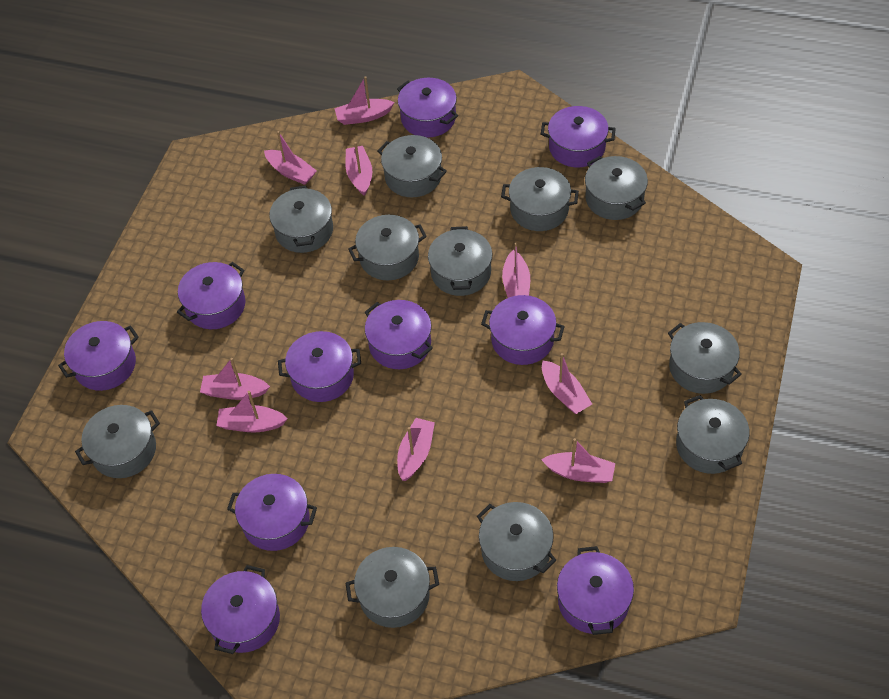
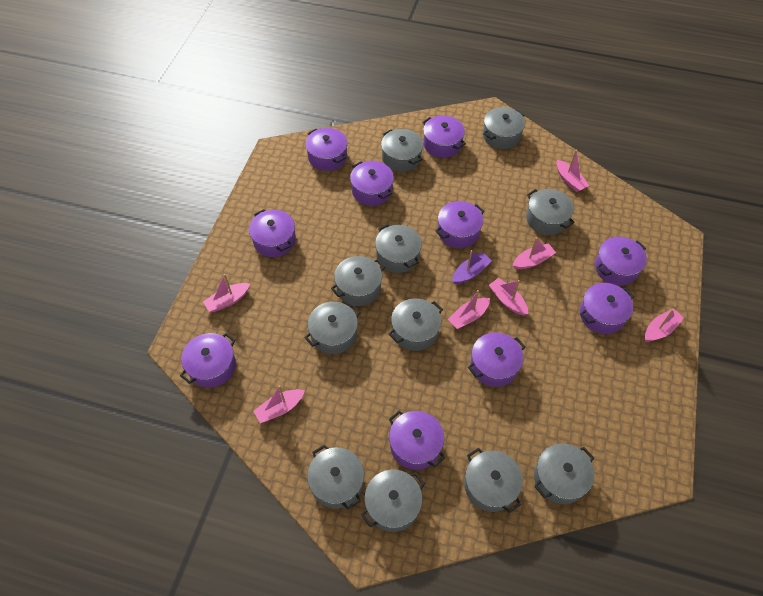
pink boat: [200,358,270,400] [216,391,288,432] [264,131,317,185] [334,76,395,125] [346,142,372,196] [397,418,435,481] [502,243,530,298] [541,438,615,483] [542,353,592,414] = 9 -> [203,274,250,312] [253,385,305,423] [448,290,490,329] [489,278,528,316] [513,237,556,270] [557,150,589,192] [645,308,684,342] = 7
purple boat: none = 0 -> [452,250,492,284] = 1

